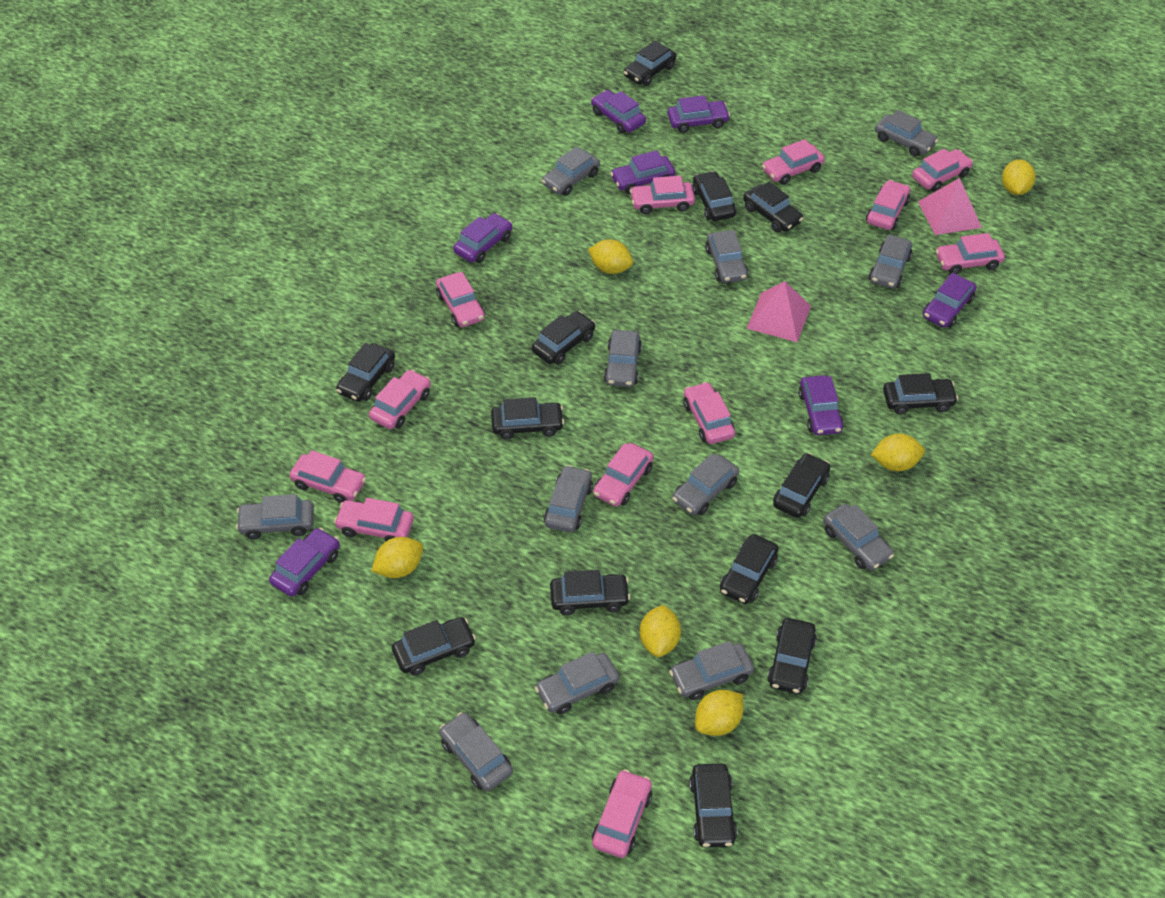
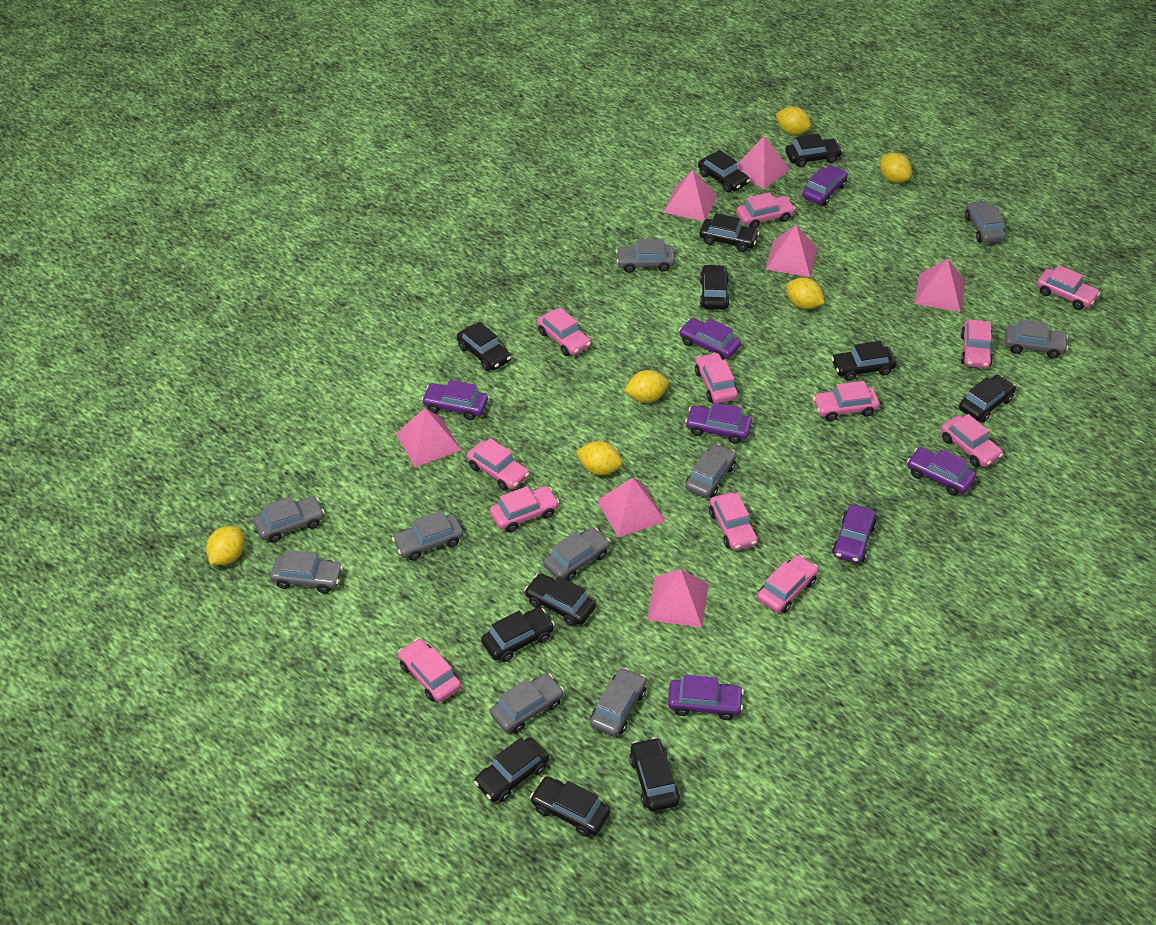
black car: [336,343,395,402] [392,617,476,675] [491,397,564,440] [532,311,595,365] [550,570,630,615] [624,41,676,86] [689,764,737,847] [692,171,736,221] [720,534,779,604] [743,182,803,232] [767,618,817,694] [773,453,830,518] [883,373,958,415] = 13 -> [457,322,511,371] [474,737,549,802] [481,607,555,662] [524,573,596,626] [530,776,610,837] [629,737,680,811] [698,150,750,193] [700,213,760,252] [700,264,730,310] [785,134,843,168] [831,341,897,381] [959,375,1016,422] = 12
grey car: [236,494,314,540] [439,712,513,791] [535,651,619,714] [542,146,600,196] [544,465,593,533] [604,330,642,387] [669,641,754,700] [672,454,739,515] [705,230,748,283] [823,504,894,570] [869,234,912,289] [875,110,938,157] = 12 -> [254,496,325,543] [270,550,343,594] [392,510,464,561] [490,673,564,733] [543,527,610,581] [590,668,646,736] [616,239,675,273] [685,443,736,498] [965,200,1006,243] [1005,319,1068,359] = 10
pink pyramid: [747,281,811,342] [918,178,982,235] = 2 -> [396,408,461,467] [597,477,666,538] [647,569,708,628] [663,170,717,221] [737,136,790,189] [765,225,817,277] [914,259,965,312] = 7

